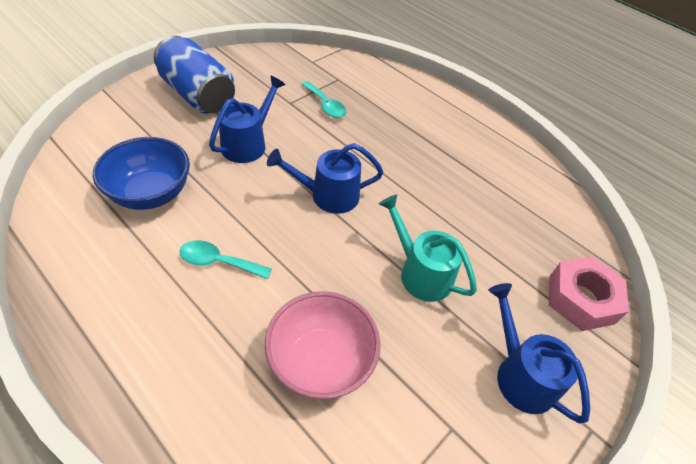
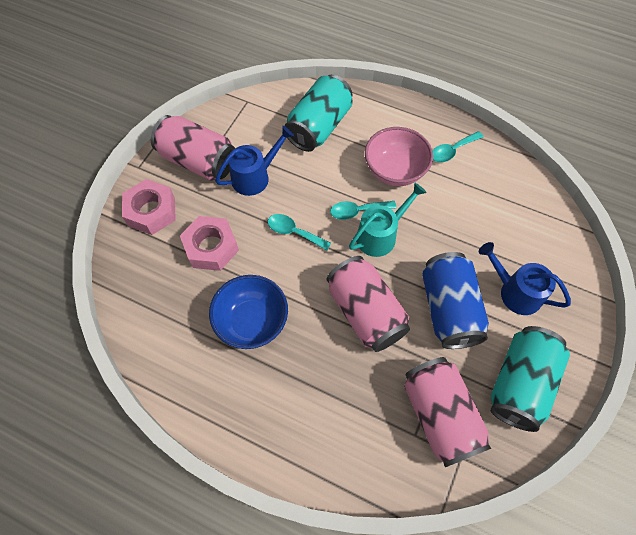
blue watering can: [209,76,286,163] [267,143,384,214] [488,283,590,423] = 3 -> [215,126,294,196] [479,242,571,315] = 2
pink can: none = 0 -> [151,115,235,181] [327,256,410,352] [404,357,491,467] = 3
pink nut: [549,257,629,331] = 1 -> [122,179,176,235] [180,216,239,271] = 2
turquoise can: none = 0 -> [284,75,353,152] [490,326,570,432] = 2
turquoise spoon: [179,240,272,279] [301,81,347,118] = 2 -> [268,214,331,251] [330,201,397,220] [433,131,484,162] = 3

